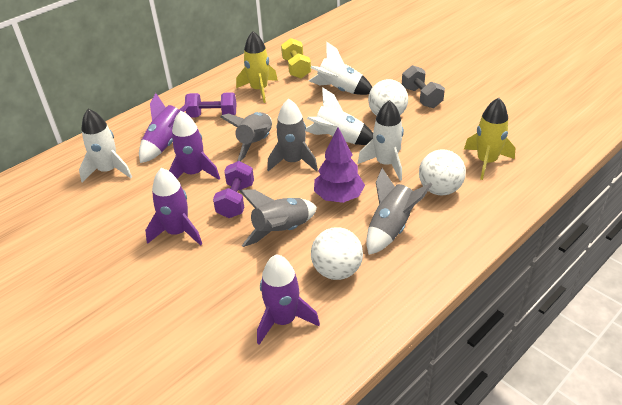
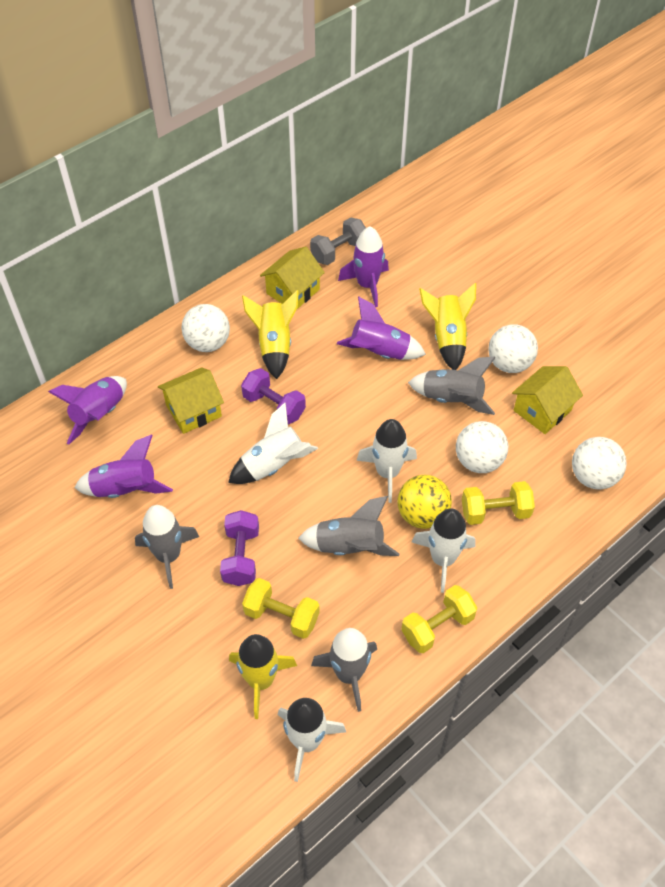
purple tree: [314,127,365,203] = 1 -> none = 0
white ball: [311,227,363,280] [368,79,408,116] [419,149,466,196] = 3 -> [181,304,230,352] [456,421,508,473] [488,324,538,373] [572,437,627,490] = 4
yellow ball: none = 0 -> [397,475,452,529] = 1
yellow dumbbell: [281,38,311,79] = 1 -> [242,578,320,639] [401,585,477,653] [462,481,535,525] = 3
yellow house: none = 0 -> [158,367,224,434] [260,246,325,310] [512,366,583,434] = 3
yellow rocket: [236,31,278,103] [464,98,515,180] = 2 -> [229,634,297,719] [242,290,299,379] [419,283,476,370] = 3

